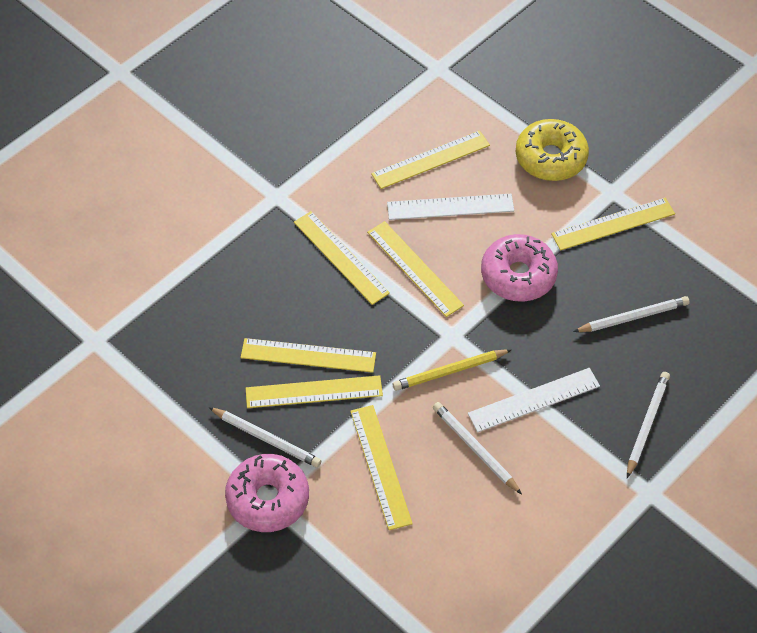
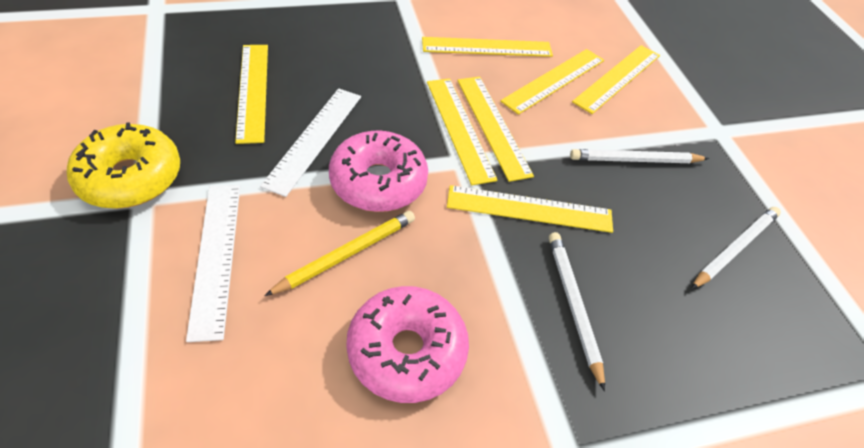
white pencil: [208,407,321,468] [433,402,522,494] [573,296,689,332] [627,372,670,478] = 4 -> [549,232,605,392] [570,149,709,163] [691,207,781,290] = 3

